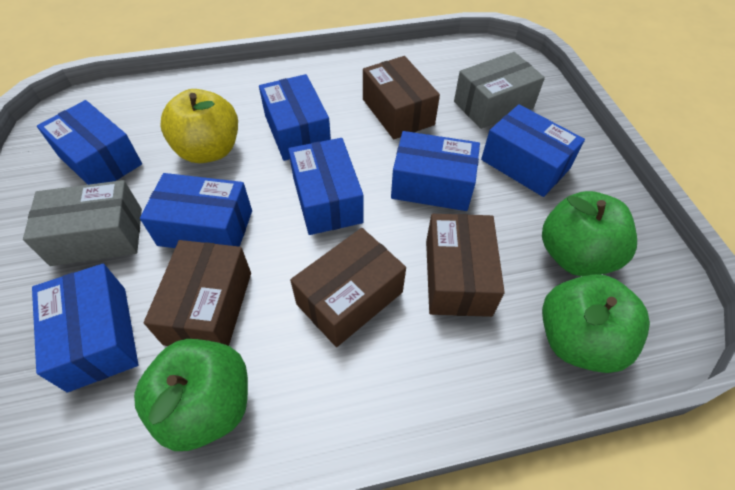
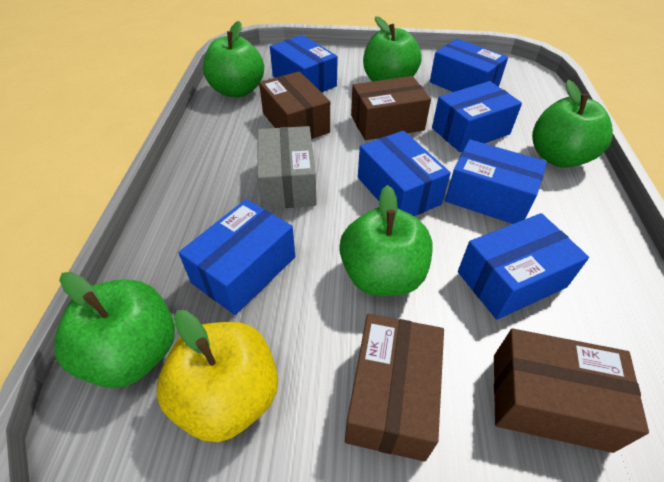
green apple: [134,339,248,451] [542,191,637,276] [542,274,650,373] = 3 -> [54,272,175,388] [203,21,264,98] [339,185,433,296] [363,16,422,81] [532,80,613,168] = 5
grey box: [23,180,142,266] [454,52,545,129] = 2 -> [257,126,317,209] = 1

